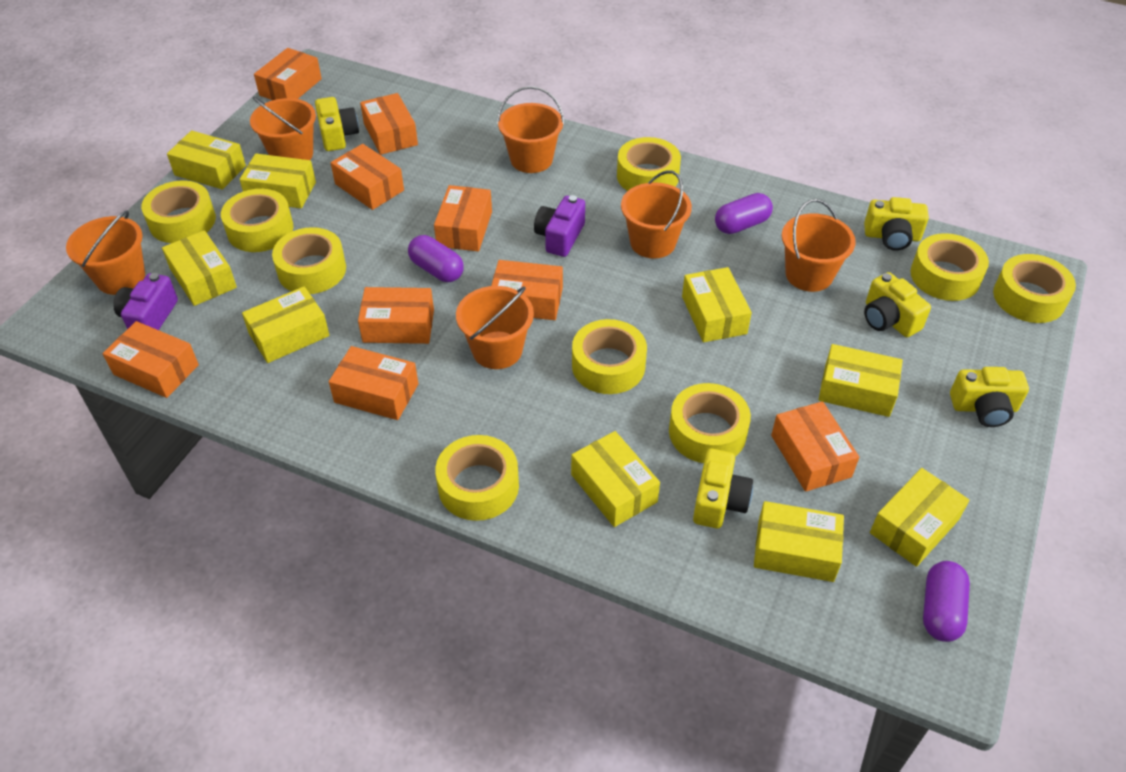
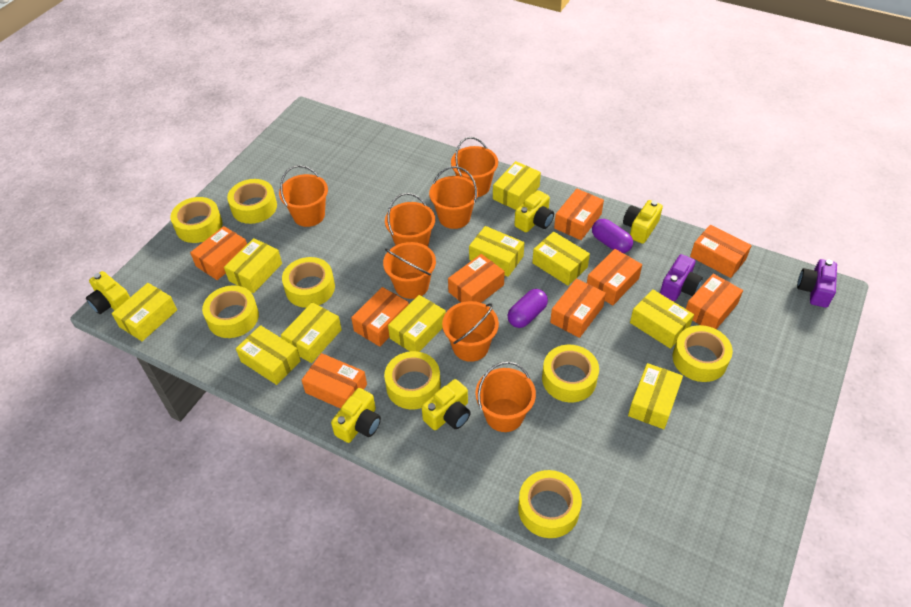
orange bucket: [66,210,145,295] [250,96,316,160] [456,286,534,369] [497,86,564,173] [621,170,692,259] [782,199,856,292] = 6 -> [279,165,328,227] [383,242,436,299] [385,193,435,247] [429,166,478,229] [442,301,499,362] [451,137,498,197] [475,361,536,432] = 7
purple capsule: [408,235,464,282] [715,193,773,234] [923,561,970,642] = 3 -> [508,289,548,328] [592,219,633,253] = 2
yellow box: [162,230,237,306] [167,131,246,190] [239,154,316,208] [242,287,330,363] [571,431,660,527] [682,267,752,342] [754,501,844,582] [818,344,903,417] [870,468,970,567] = 9 -> [112,283,177,341] [224,238,282,293] [236,325,301,385] [281,302,342,363] [388,295,446,352] [469,226,524,277] [493,161,541,210] [532,232,590,286] [628,363,683,429] [630,289,694,349] = 10
yellow tape: [141,181,216,243] [221,189,293,252] [272,227,346,294] [435,435,519,521] [572,319,647,394] [617,137,681,191] [669,383,751,463] [910,233,989,301] [993,254,1076,323] = 9 -> [171,197,223,243] [202,285,259,338] [227,179,277,224] [282,257,335,308] [384,351,441,409] [518,470,582,538] [542,345,599,402] [673,325,733,382] = 8

